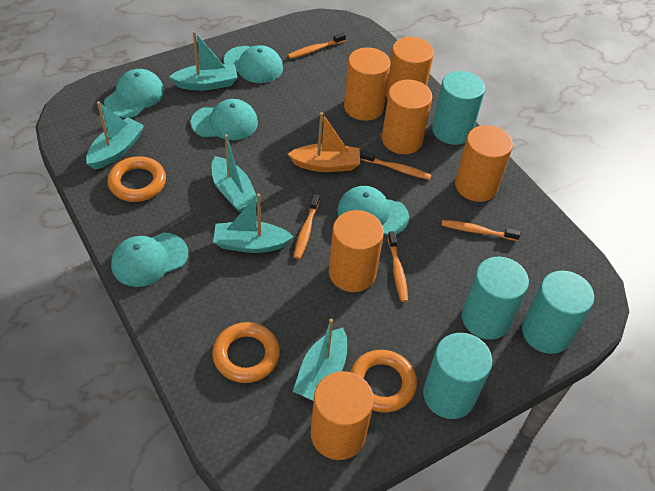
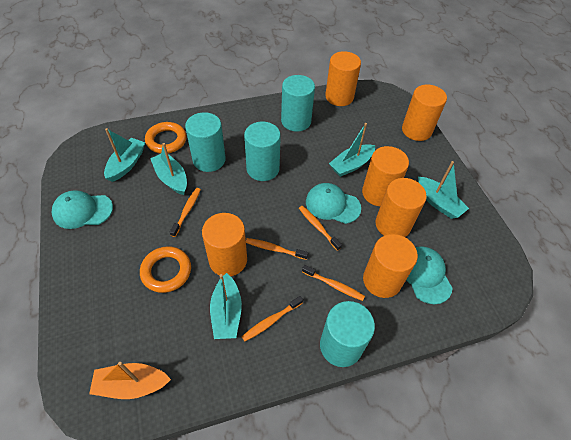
orange ring: [107,156,166,202] [212,322,280,383] [350,350,417,413] = 3 -> [140,246,191,293] [145,122,187,154] = 2
turquoise cap: [104,69,164,118] [111,233,188,287] [190,99,258,140] [224,45,283,83] [337,186,409,235] = 5 -> [52,191,113,229] [306,183,361,224] [406,246,453,304] = 3

